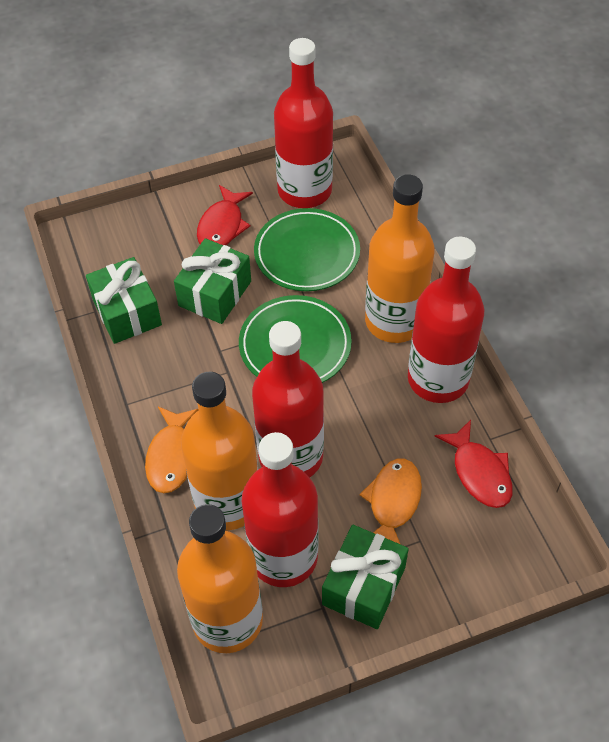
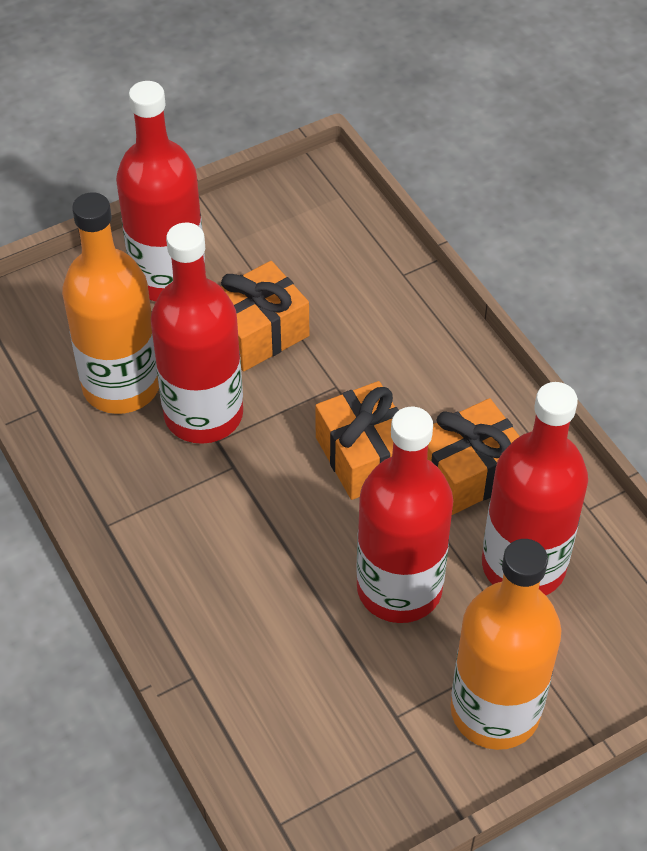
green gift: [86,257,162,344] [174,238,251,324] [322,525,409,629] = 3 -> none = 0
green plate: [239,295,352,383] [254,208,360,291] = 2 -> none = 0
orange bottle: [177,504,263,653] [181,372,258,531] [365,174,435,343] = 3 -> [62,192,159,414] [450,539,562,750] = 2
orange fish: [145,407,199,493] [359,459,422,544] = 2 -> none = 0
orange gift: none = 0 -> [221,261,309,372] [315,381,399,500] [427,398,520,515] = 3
red fish: [197,185,253,245] [434,420,513,508] = 2 -> none = 0

